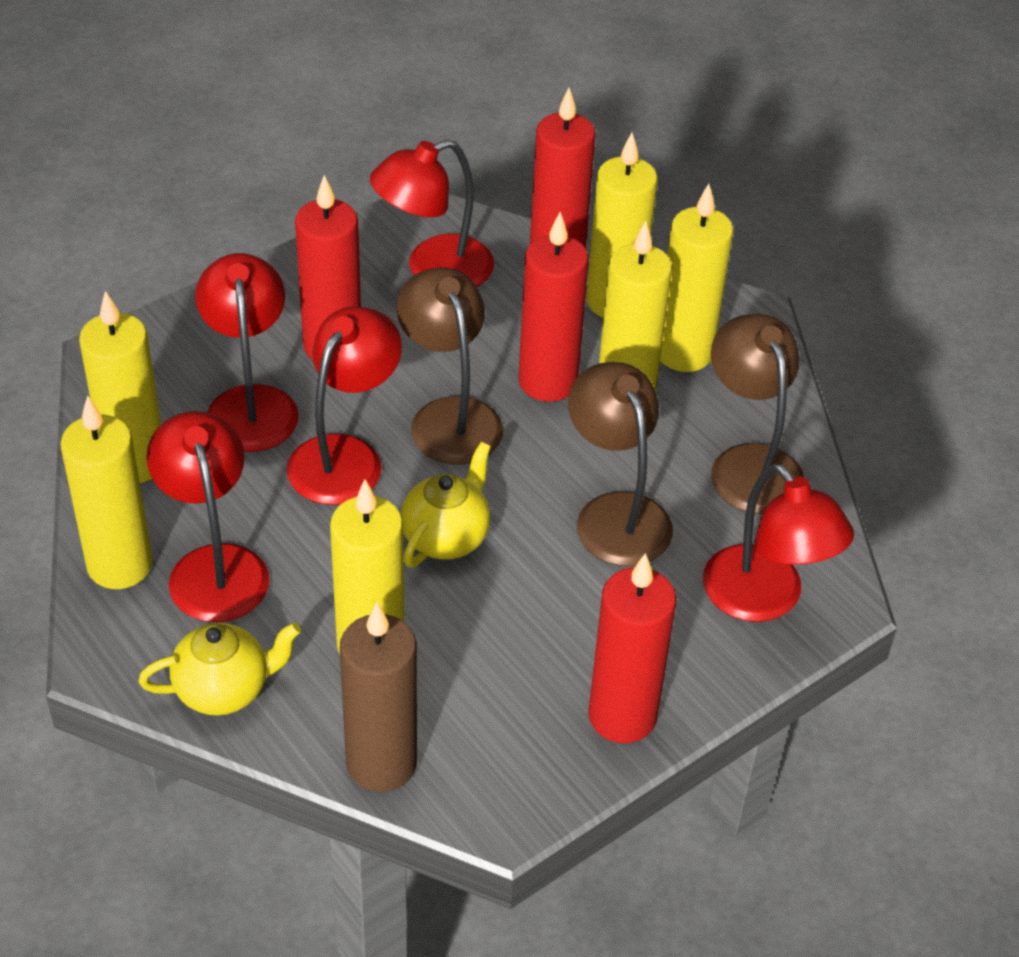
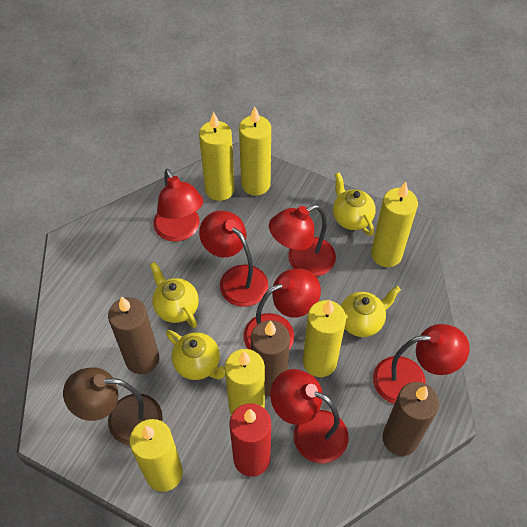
brown candle: [340,602,417,792] = 1 -> [108,296,159,374] [251,320,290,397] [382,382,439,456] = 3
brown lamp: [396,267,503,465] [568,362,673,566] [711,314,804,514] = 3 -> [63,367,163,445] = 1
red candle: [295,175,361,360] [518,212,589,402] [530,88,596,249] [588,553,676,744] = 4 -> [229,403,271,477] = 1
red lamp: [147,411,270,622] [195,253,299,452] [286,306,402,505] [370,139,494,287] [703,463,854,622] = 5 -> [153,169,203,242] [199,210,269,307] [243,269,321,350] [269,205,336,276] [270,369,348,463] [373,324,470,404] = 6
yellow teapot: [138,622,301,715] [401,442,491,567] = 2 -> [150,262,199,328] [166,330,225,380] [333,172,376,236] [341,286,401,337] = 4

